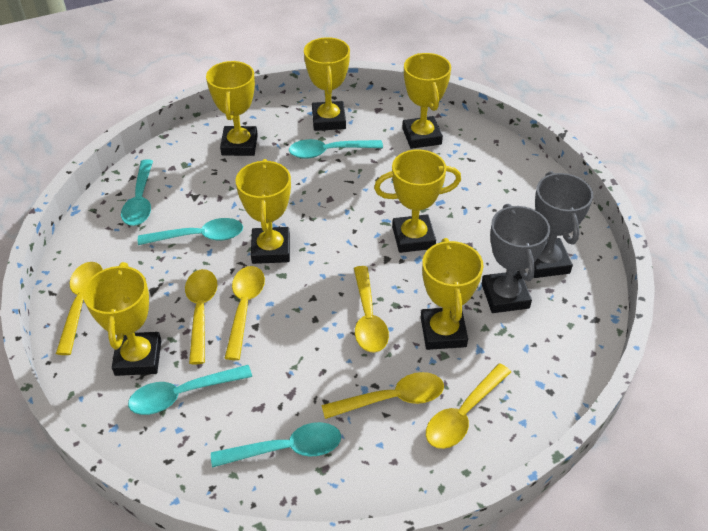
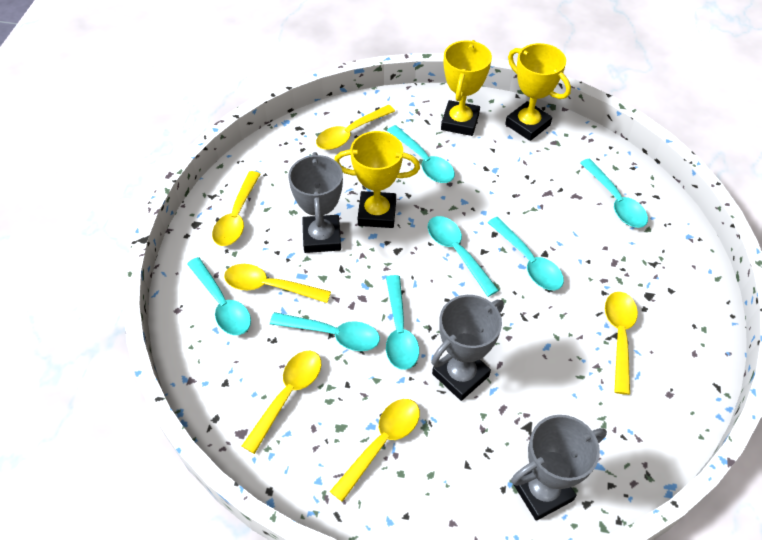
grey trophy: [482,204,550,313] [534,171,593,278] = 2 -> [288,152,343,253] [431,295,504,401] [511,415,607,521] = 3
turquoise spoon: [121,159,153,226] [128,365,252,415] [138,218,243,245] [211,422,341,468] [289,139,383,159] = 5 -> [187,257,251,335] [270,312,380,351] [386,275,419,370] [387,125,455,183] [428,216,499,297] [488,217,564,290] [580,159,648,228] = 7
yellow trophy: [83,262,161,376] [206,61,258,156] [236,159,291,264] [304,37,350,131] [374,149,461,253] [402,53,451,149] [421,238,484,350] = 7 -> [334,131,420,228] [441,40,492,136] [505,43,571,141] = 3

